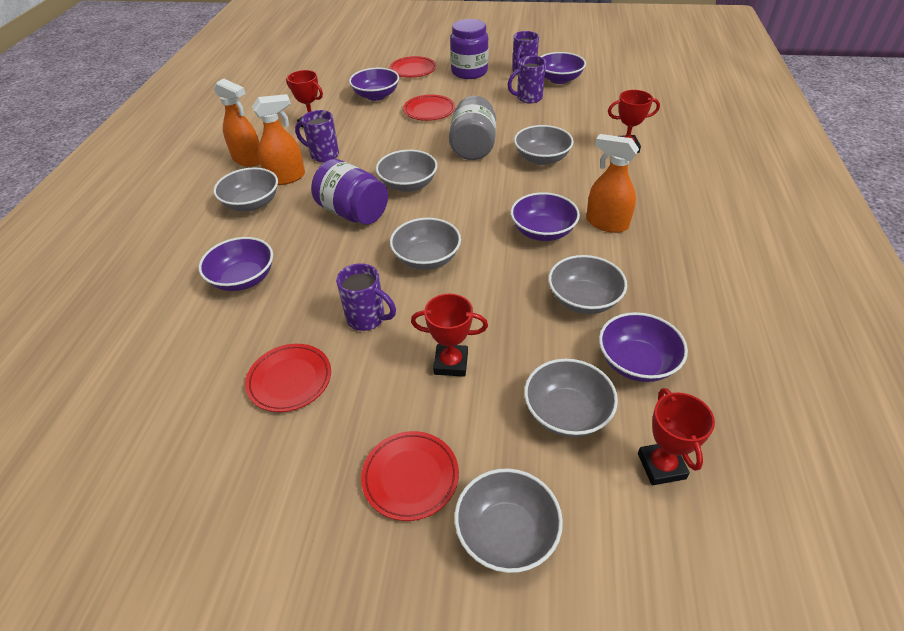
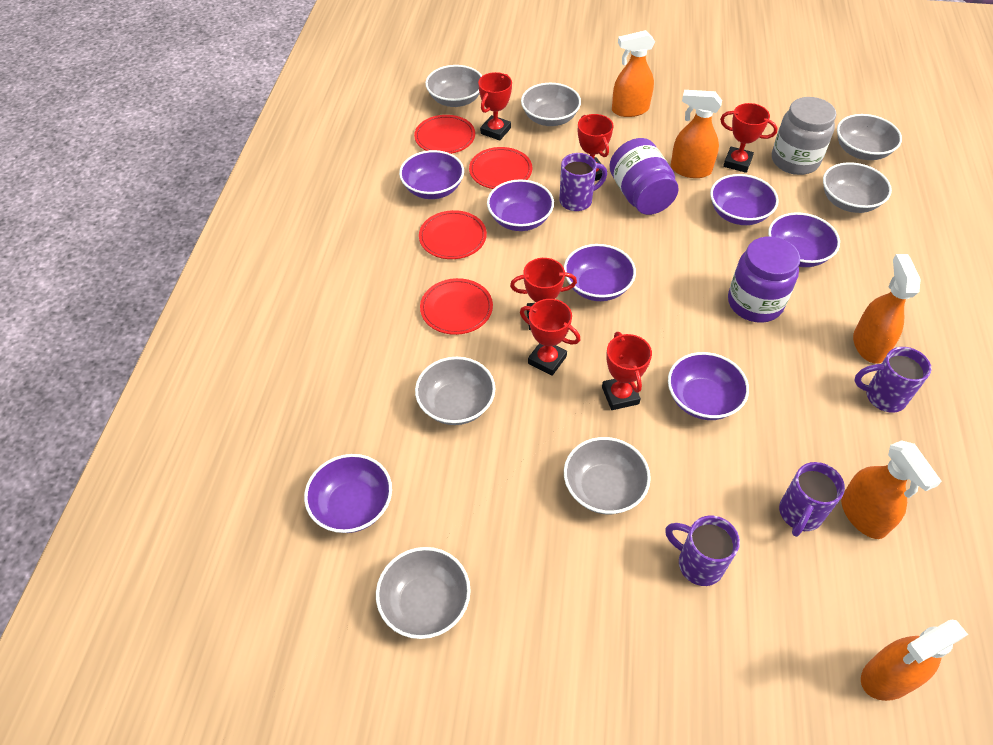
orange spray bottle: [214,78,260,167] [252,94,305,185] [586,134,639,233] = 3 -> [612,30,655,117] [671,90,722,178] [841,440,942,539] [853,254,921,364] [861,620,968,701] = 5
purple bowl: [199,237,273,291] [349,68,399,101] [511,192,580,241] [540,52,586,84] [599,312,688,382] = 5 -> [304,454,392,533] [399,150,464,199] [487,179,554,231] [564,244,636,301] [668,352,749,420] [710,174,779,225] [768,212,840,267] = 7
red trophy: [286,70,323,127] [411,294,488,377] [608,90,660,153] [638,388,715,485] = 4 -> [478,72,512,141] [510,258,577,330] [520,299,580,376] [578,114,614,181] [602,332,652,410] [720,103,777,173] = 6

